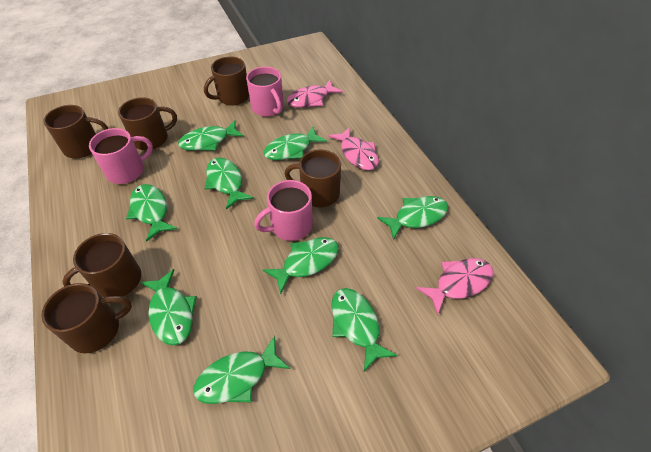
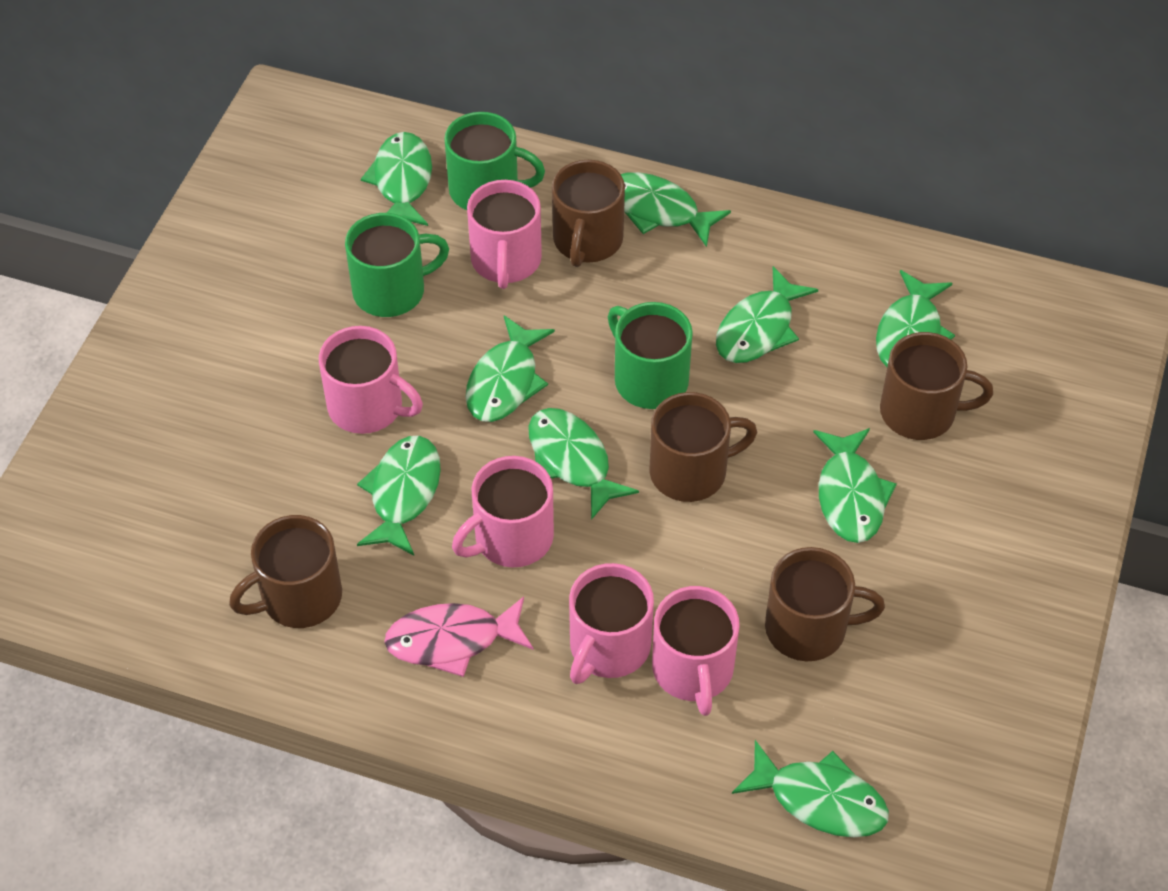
brown mug: [41,283,132,353] [43,105,108,158] [62,233,141,297] [118,97,177,150] [204,56,249,105] [284,149,341,207] = 6 -> [229,515,342,628] [552,160,625,267] [649,392,757,502] [765,547,885,661] [880,332,993,440] = 5
green mug: none = 0 -> [345,213,449,317] [444,112,545,210] [608,302,693,409] = 3
pink fish: [287,80,343,108] [328,127,379,170] [416,258,493,315] = 3 -> [384,597,533,677] = 1
pink mug: [89,128,153,184] [246,67,284,117] [254,180,313,241] = 3 -> [319,326,423,434] [452,456,554,567] [467,180,542,289] [569,563,654,684] [652,586,740,716] = 5

